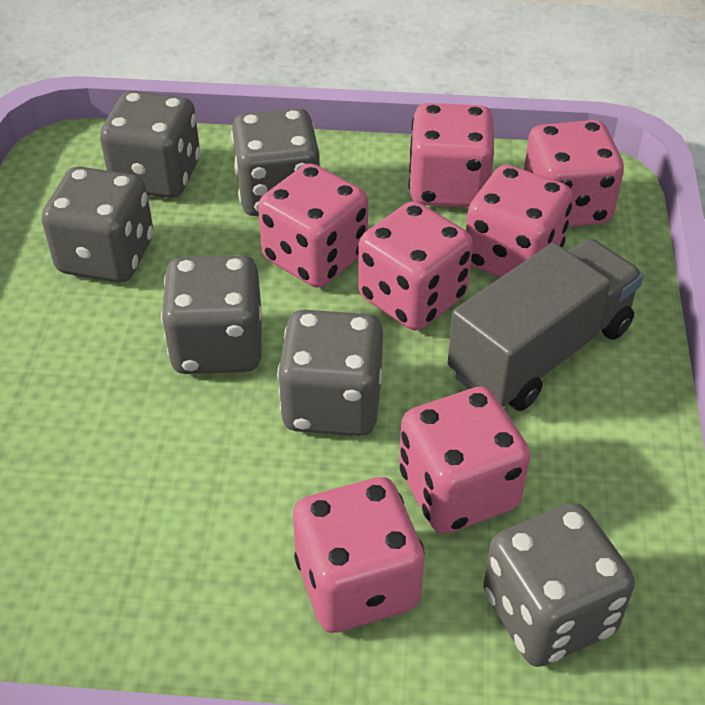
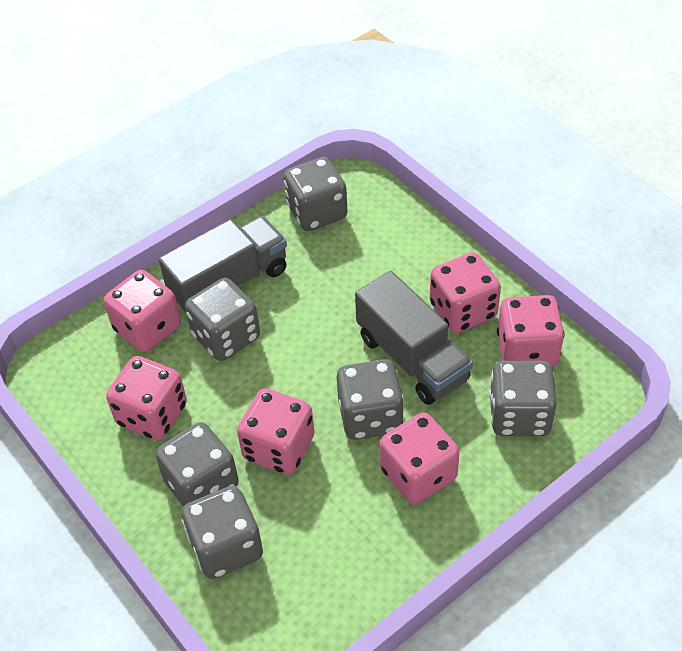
grey truck: [448,239,643,411] = 1 -> [159,216,287,313] [355,271,473,405] = 2
pink dice: [258,163,368,288] [293,477,425,633] [358,201,473,330] [399,386,530,534] [408,103,494,208] [466,165,573,278] [524,120,624,227] = 7 -> [104,270,181,352] [106,356,187,441] [237,388,314,475] [380,412,460,505] [430,252,501,333] [497,295,565,367] = 6

